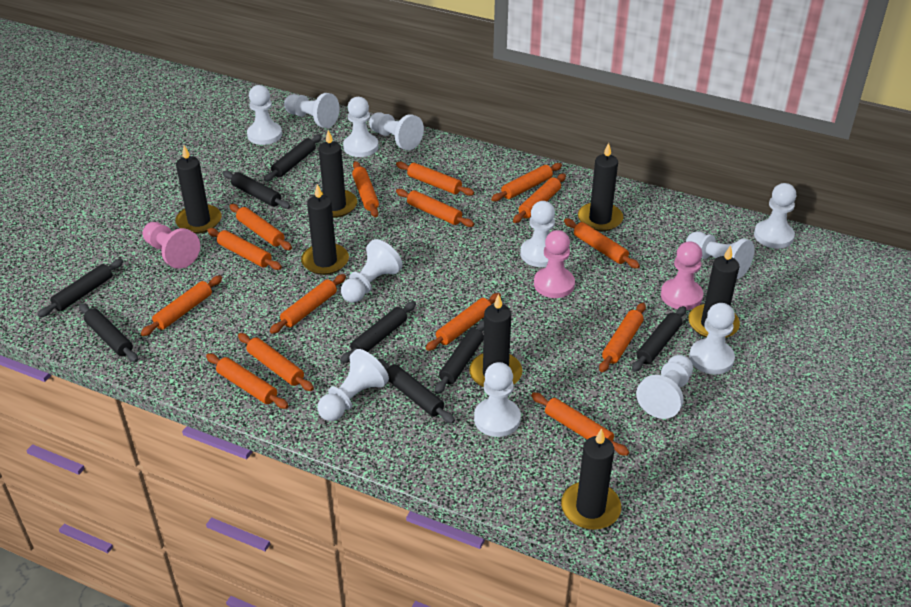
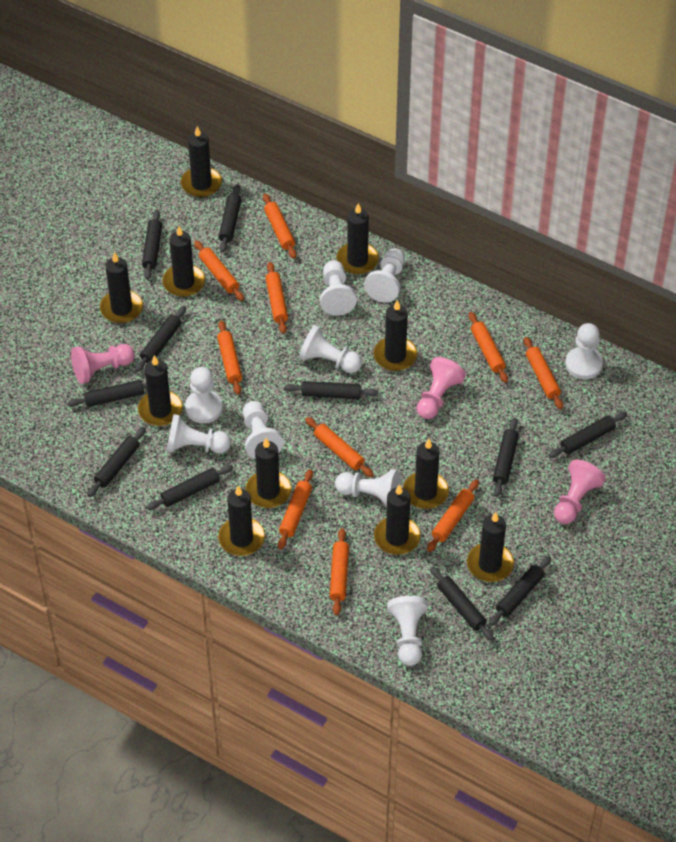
black candle: [175,146,222,234] [301,184,349,275] [319,130,357,218] [469,294,522,388] [561,428,621,530] [578,143,623,231] [688,245,740,338] = 7 -> [100,252,143,323] [138,355,183,426] [162,226,205,297] [181,126,222,197] [218,486,265,556] [245,438,291,508] [336,203,379,274] [373,300,417,371] [374,485,421,555] [403,439,449,509] [467,512,514,582] = 11
black rolling pin: [37,259,124,317] [79,303,138,362] [222,170,291,209] [264,135,322,182] [340,301,416,363] [377,358,455,424] [435,320,484,394] [632,306,686,372] = 8 -> [67,380,147,407] [88,427,146,497] [135,306,186,372] [142,210,162,280] [146,465,233,510] [219,184,241,252] [284,381,378,399] [430,567,494,641] [489,556,551,626] [493,418,519,497] [549,412,627,458] = 11
orange rolling pin: [141,275,222,336] [206,353,288,409] [207,228,282,270] [230,204,292,250] [238,333,314,391] [270,274,346,334] [352,161,379,217] [396,162,474,196] [396,189,474,227] [426,293,501,351] [491,163,562,202] [513,174,566,223] [531,392,629,456] [564,218,640,269] [599,303,646,372] = 15 -> [194,240,244,301] [217,321,242,395] [263,194,297,259] [265,262,288,334] [278,469,313,549] [305,417,374,477] [330,528,349,615] [427,479,479,552] [469,312,508,383] [524,337,563,409] = 10
white pawn: [247,85,282,145] [284,93,340,128] [317,349,389,421] [341,239,403,303] [343,97,379,157] [369,112,424,150] [474,362,521,437] [520,201,555,267] [636,355,693,419] [686,232,755,279] [689,303,735,375] [754,183,796,249] = 12 -> [166,414,231,454] [185,367,223,423] [243,401,284,459] [299,325,362,373] [320,260,357,316] [335,469,401,507] [364,248,405,302] [387,596,428,666] [565,323,603,379] = 9

